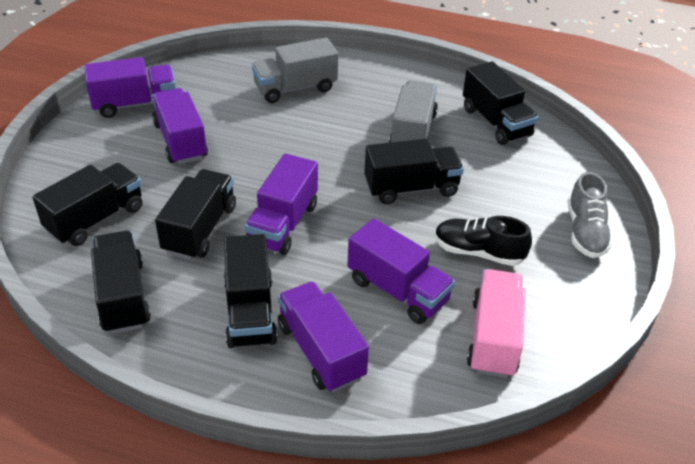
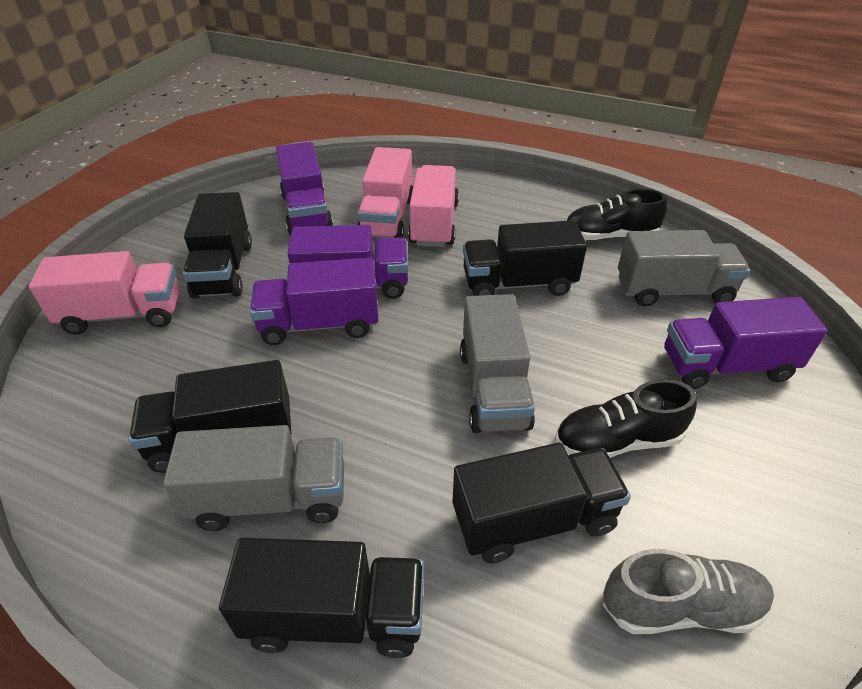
black shoe: [435,216,532,266] = 1 -> [555,379,697,458] [566,189,667,240] = 2
black truck: [32,163,143,246] [91,231,151,334] [155,169,236,260] [224,234,278,348] [364,139,464,204] [463,61,538,145] = 6 -> [129,360,291,473] [183,192,252,299] [219,538,424,658] [453,443,631,563] [463,220,587,296] = 5
grey truck: [252,37,338,103] [389,80,438,143] = 2 -> [163,425,344,531] [460,294,535,433] [618,230,750,307] = 3
pink truck: [467,269,525,378] = 1 -> [29,251,180,335] [357,147,413,238] [408,165,459,247] = 3
purple truck: [84,57,176,118] [152,88,208,164] [245,153,318,255] [278,281,369,392] [347,218,455,324] = 5 -> [250,257,379,345] [276,142,333,235] [287,225,408,299] [664,297,828,389] = 4

